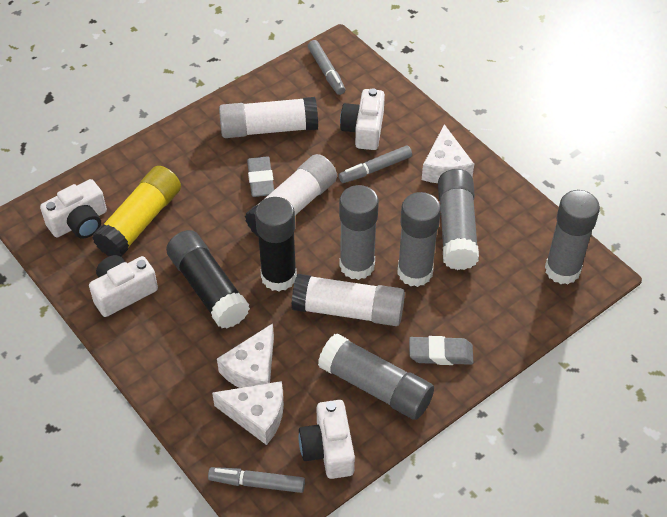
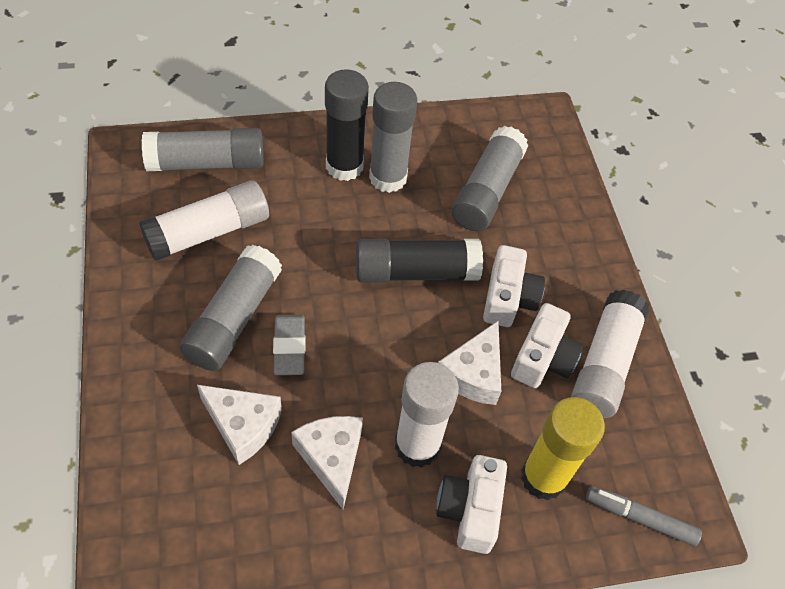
grey eraser: [247,157,274,197] [409,336,473,365] = 2 -> [273,315,305,375] = 1
grey glue stick: [318,333,434,420] [339,185,379,280] [397,192,441,287] [438,169,479,270] [545,190,600,284] = 5 -> [142,128,264,171] [180,245,282,371] [369,82,417,193] [451,126,528,231] = 4
grey marker: [208,467,305,493] [308,40,345,95] [339,145,412,183] = 3 -> [586,486,702,546] = 1
white camera: [40,179,107,238] [89,255,158,317] [299,400,355,479] [340,88,385,150] = 4 -> [436,455,507,554] [483,245,545,327] [511,303,583,388] = 3

